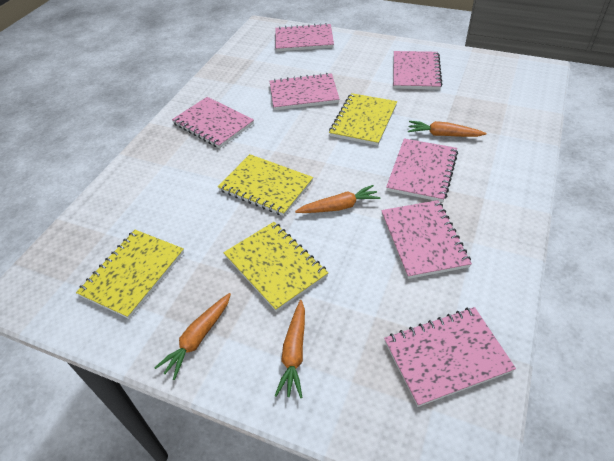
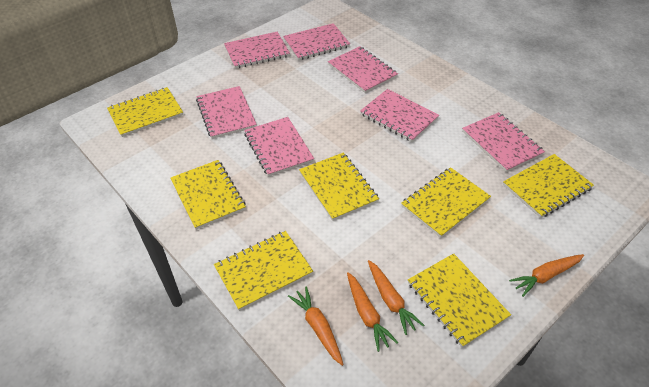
yellow notebook: [76,230,184,319] [218,154,313,216] [223,222,328,312] [329,93,397,146] = 4 -> [107,87,183,137] [171,160,246,230] [214,231,313,311] [299,153,379,221] [401,167,491,238] [408,253,511,348] [503,154,594,218] = 7

